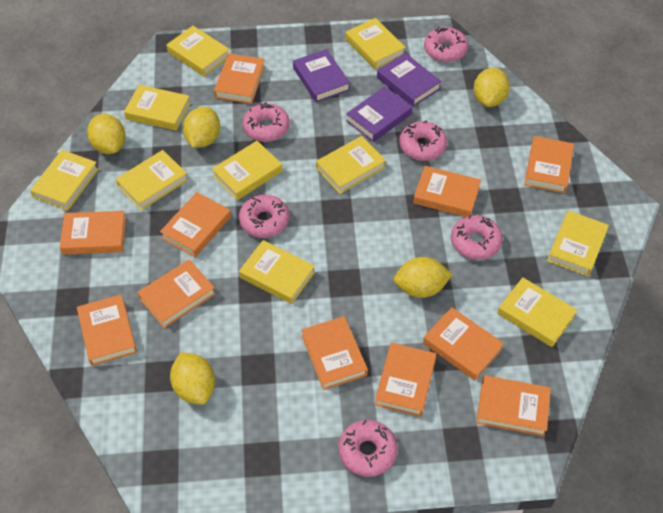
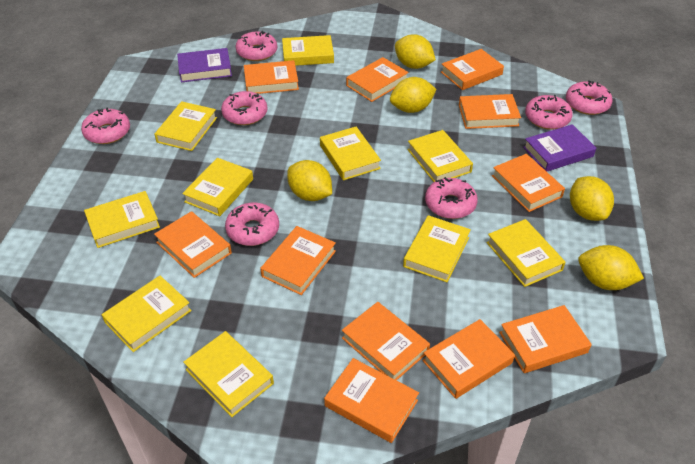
pink donut: [239,195,289,238] [243,102,290,142] [338,420,398,477] [399,120,447,161] [424,27,468,62] [451,215,503,260] = 6 -> [81,107,130,144] [221,91,268,125] [225,203,279,246] [235,31,277,61] [425,177,478,219] [525,95,573,130] [566,81,613,115] = 7
purple book: [293,49,350,102] [346,86,412,142] [377,53,442,107] = 3 -> [177,48,232,83] [523,124,596,172] = 2

